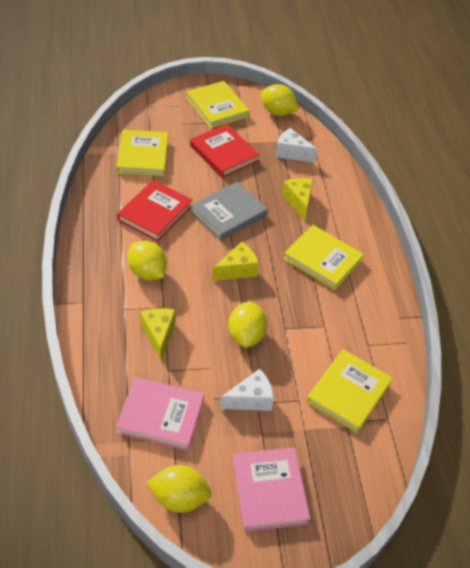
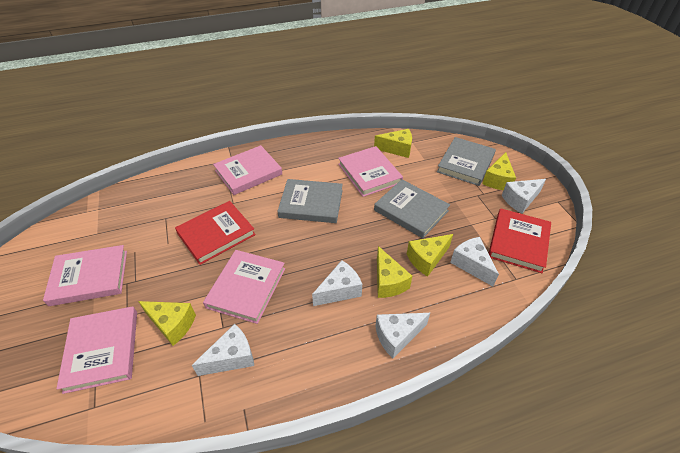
grey book: [190,182,268,241] = 1 -> [277,179,343,223] [374,179,450,238] [437,137,496,186] = 3
pink book: [116,377,204,451] [233,447,310,532] = 2 -> [43,245,127,306] [56,306,137,394] [203,250,285,324] [213,145,282,195] [338,146,403,197] = 5
white cheese: [220,369,274,411] [276,128,318,163] = 2 -> [192,324,254,376] [312,260,362,306] [375,313,430,358] [450,237,499,286] [502,179,546,214] = 5
yellow book: [116,130,168,176] [186,81,249,129] [283,225,364,290] [306,349,393,433] = 4 -> none = 0
yellow cheese: [140,308,176,360] [212,242,259,281] [282,178,313,221] = 3 -> [138,301,196,346] [374,129,412,158] [377,246,412,298] [407,234,453,277] [482,152,516,190] = 5
yellow lemon: [127,241,167,280] [147,465,212,513] [228,301,268,348] [261,84,299,116] = 4 -> none = 0

